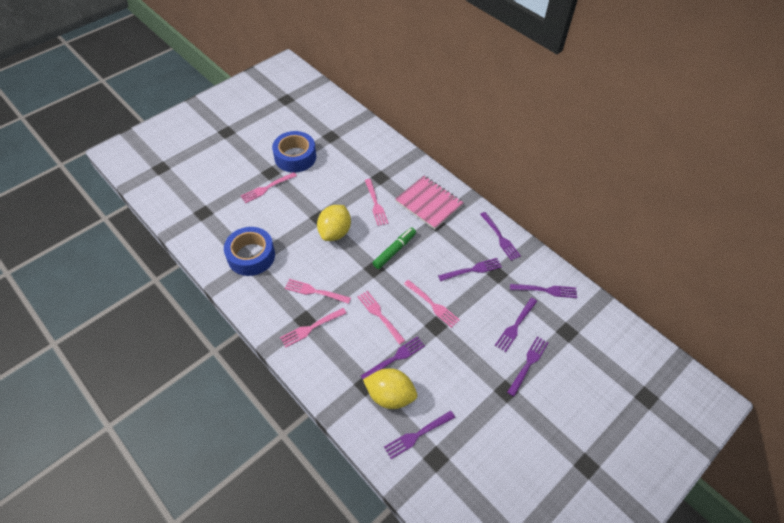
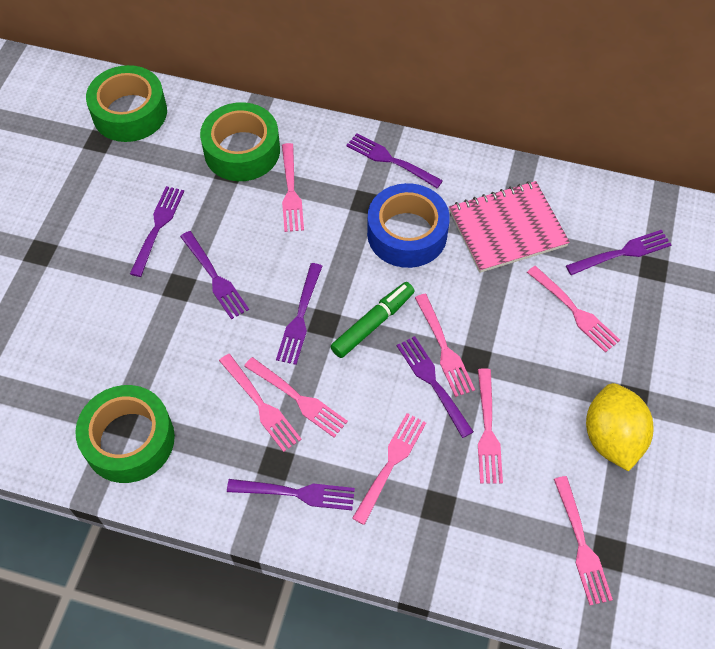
blue tape: [224,227,275,276] [272,131,316,173] = 2 -> [367,183,450,268] = 1
green tape: none = 0 -> [75,385,175,483] [86,65,167,142] [200,102,280,181] = 3
pink fork: [241,172,297,203] [280,308,346,348] [285,279,351,304] [357,291,405,345] [365,179,388,226] [404,280,460,328] = 6 -> [219,354,302,452] [244,357,348,437] [282,143,304,232] [352,413,426,525] [415,294,475,397] [478,368,503,484] [527,266,620,353] [554,476,613,605] = 8
yellow lemon: [317,205,351,241] [363,368,417,409] = 2 -> [586,383,654,471] = 1

